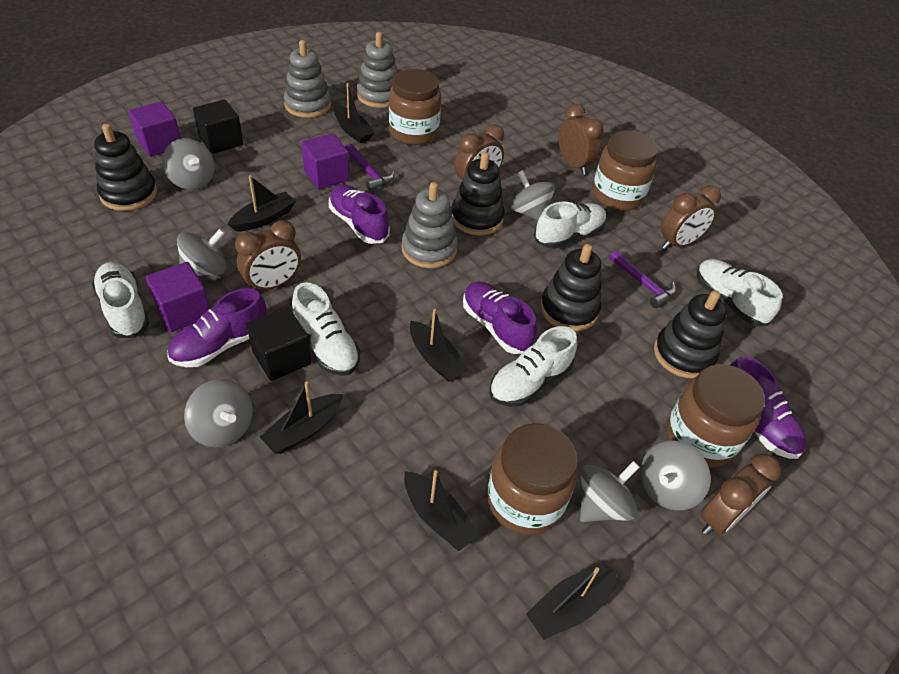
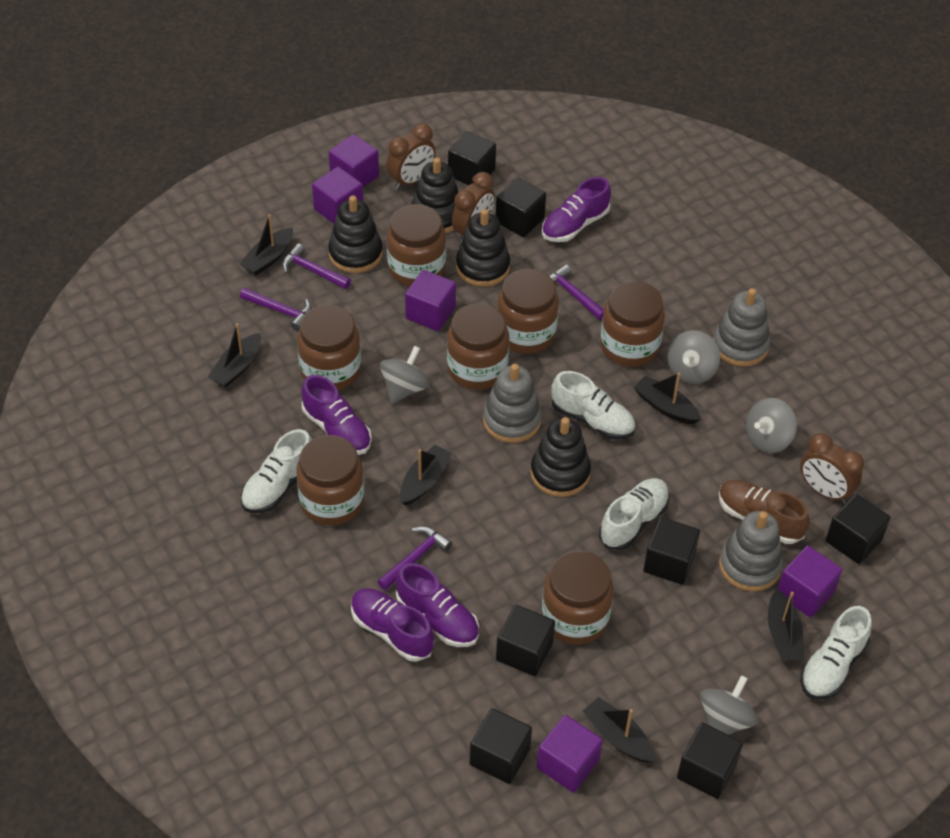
black cube: [193,100,244,154] [247,307,311,381] = 2 -> [448,131,496,185] [470,708,532,784] [496,177,546,237] [496,605,555,676] [643,517,700,585] [677,722,743,799] [825,494,891,564] = 7
brown clock: [235,220,301,290] [454,124,504,181] [558,104,603,175] [661,185,721,249] [701,453,781,535] = 5 -> [386,123,436,190] [452,172,495,243] [800,433,864,504] = 3
brown jar: [389,69,441,145] [487,423,578,535] [592,131,659,211] [667,364,765,467] = 4 -> [296,435,364,526] [297,305,361,391] [387,204,446,287] [447,304,509,390] [497,269,559,354] [542,551,614,645] [600,281,665,367] = 7
brown shoe: none = 0 -> [719,480,810,544] = 1
grey spinning top: [162,138,215,190] [177,229,227,276] [184,379,253,447] [509,170,555,221] [580,461,639,522] [640,441,711,511] = 6 -> [380,346,430,404] [667,330,720,384] [700,675,758,735] [746,398,797,453] = 4
purple cube: [128,101,181,157] [146,262,210,332] [301,133,350,189] = 3 -> [312,167,363,224] [329,134,379,187] [405,270,456,331] [537,715,603,793] [778,545,842,618] = 5
purple hammer: [345,144,395,191] [609,250,676,308] = 2 -> [240,288,312,331] [282,243,351,289] [377,526,452,590] [549,264,604,320] = 4
white shoe: [92,262,149,338] [292,282,360,376] [489,326,577,407] [534,202,607,248] [696,259,783,326] = 5 -> [241,429,312,513] [551,371,636,440] [599,478,670,550] [800,606,872,699] = 4

